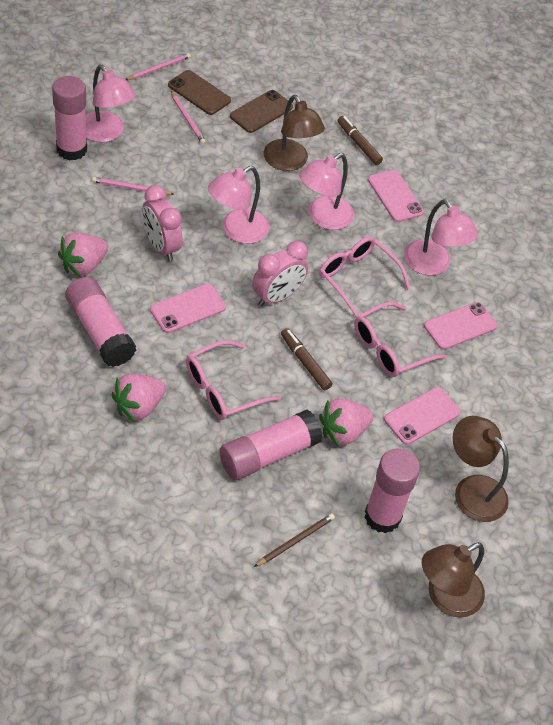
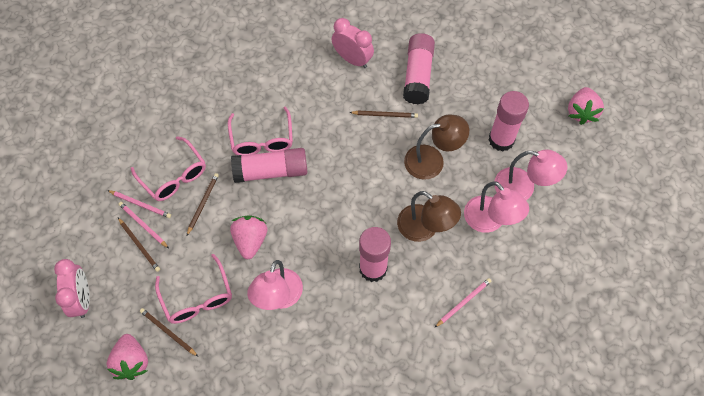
brown lamp: [264,95,325,171] [422,542,485,618] [453,416,509,522] = 3 -> [397,191,461,242] [404,114,469,180] = 2
brown marker: [281,328,332,390] [338,116,383,165] = 2 -> none = 0
brown pencil: [254,513,335,567] = 1 -> [118,218,160,272] [140,308,198,356] [187,173,219,235] [349,111,418,118] = 4
brown phone: [168,70,231,115] [230,90,293,133] = 2 -> none = 0
pink lamp: [86,65,136,142] [208,166,269,244] [299,153,354,230] [404,199,478,275] = 4 -> [247,260,303,310] [464,182,529,233] [494,150,567,200] = 3
pink phone: [150,284,226,333] [368,170,424,222] [384,387,461,445] [424,302,498,350] = 4 -> none = 0

